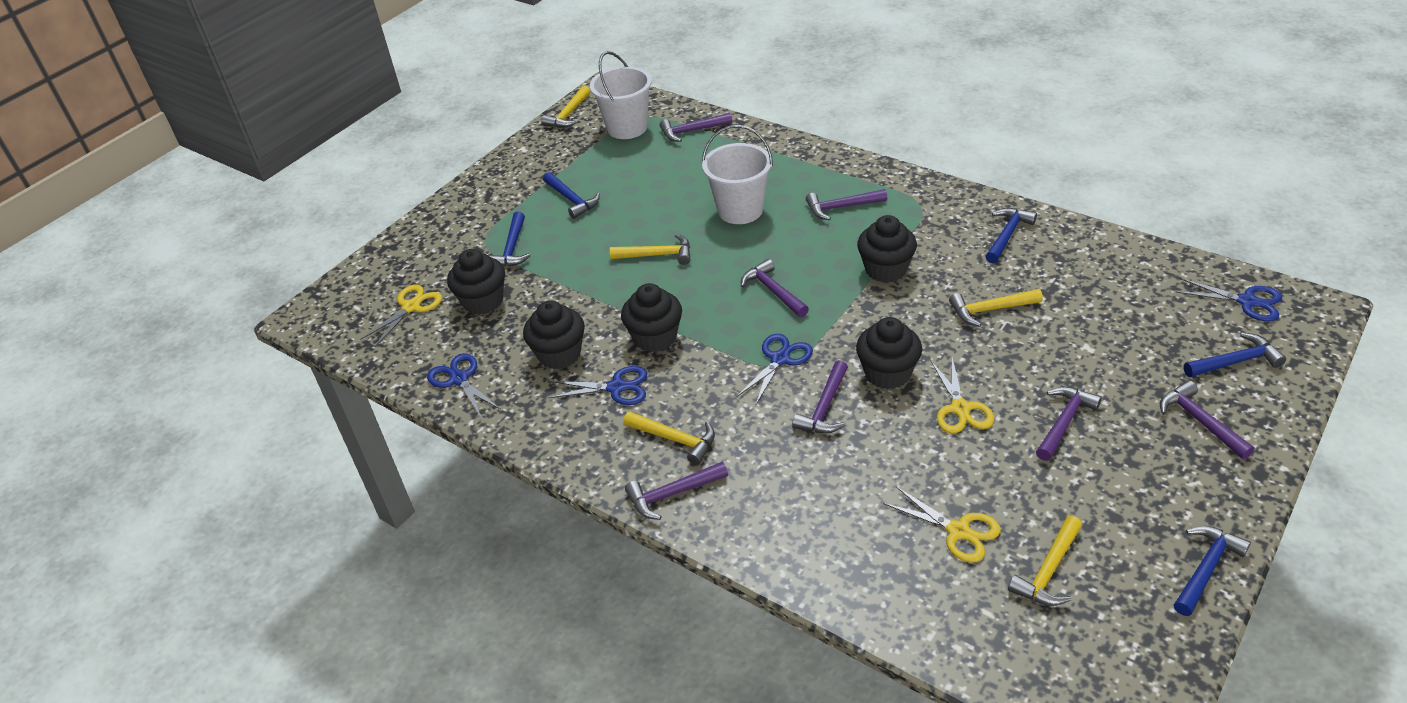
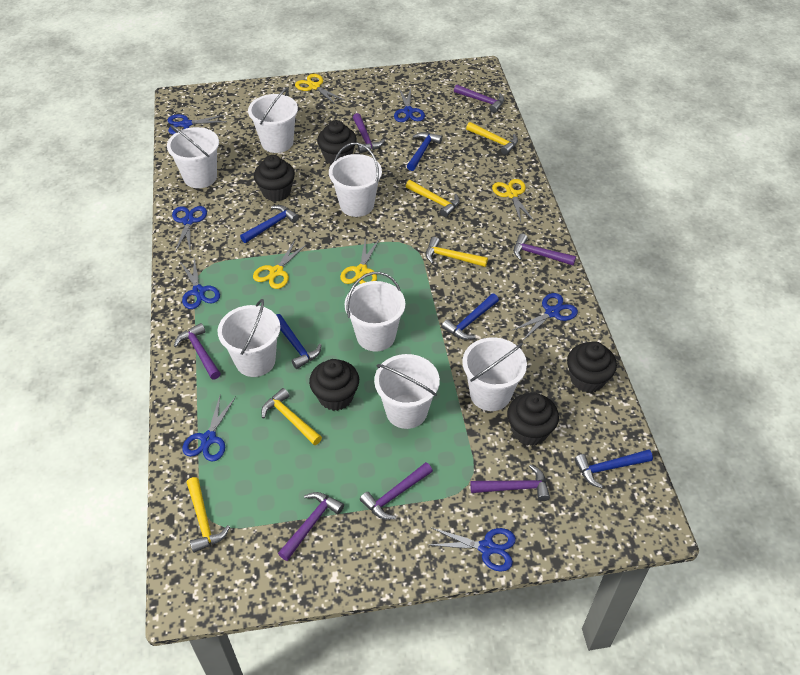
blue scissors: [427,353,501,418] [548,366,647,405] [736,334,813,404] [1176,278,1282,322] = 4 -> [168,114,227,134] [172,206,207,252] [180,258,220,309] [182,396,236,462] [394,88,425,122] [429,527,516,572] [513,293,578,340] = 7
white bucket: [590,51,652,139] [702,125,773,224] = 2 -> [167,125,219,188] [218,299,280,377] [248,87,298,153] [329,143,382,217] [345,272,405,352] [374,354,440,429] [462,337,527,411] = 7
yellow scissors: [360,285,442,347] [883,487,1001,563] [931,358,994,434] = 3 -> [253,240,307,289] [295,74,344,105] [340,237,379,284] [492,179,534,222] = 4

